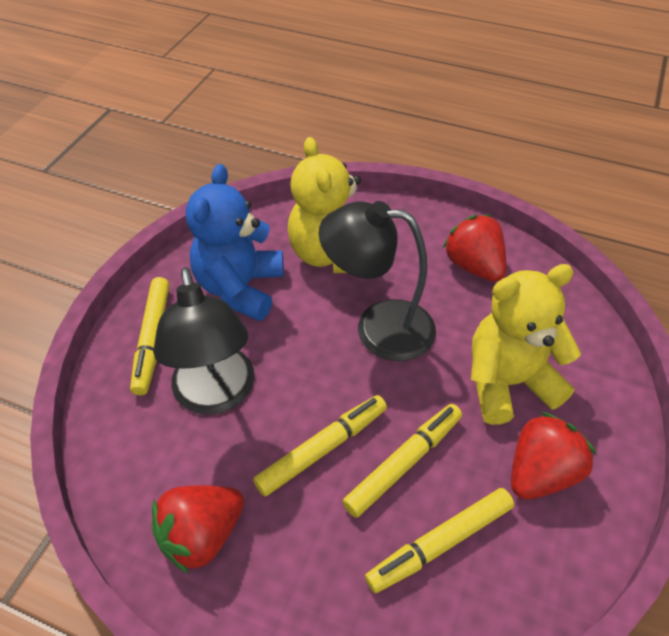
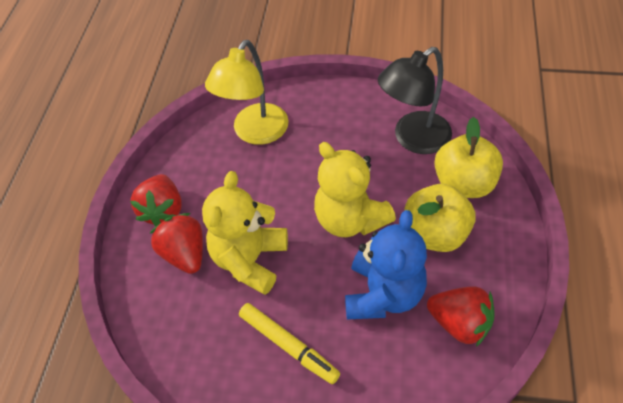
black lamp: [153,267,255,415] [319,201,436,361] = 2 -> [378,47,452,154] = 1
yellow apple: none = 0 -> [405,184,475,252] [434,117,503,198] = 2
yellow lamp: none = 0 -> [205,40,289,145] = 1
yellow marker: [130,277,169,395] [253,395,387,496] [342,404,462,518] [365,488,514,593] = 4 -> [239,303,340,384] = 1

